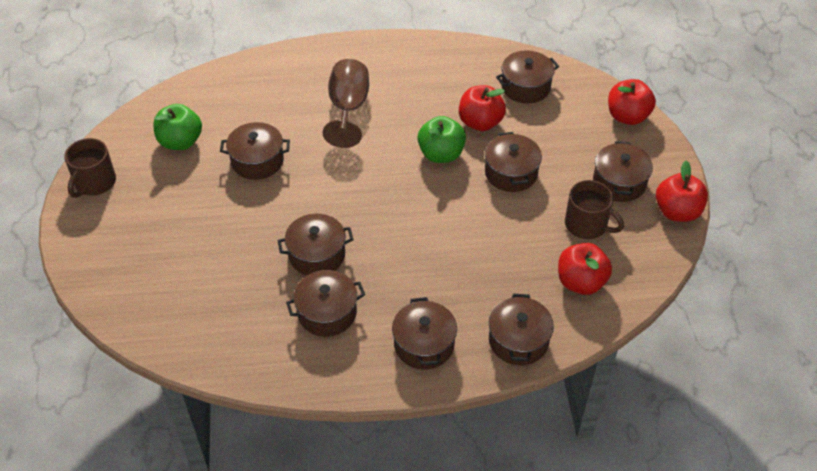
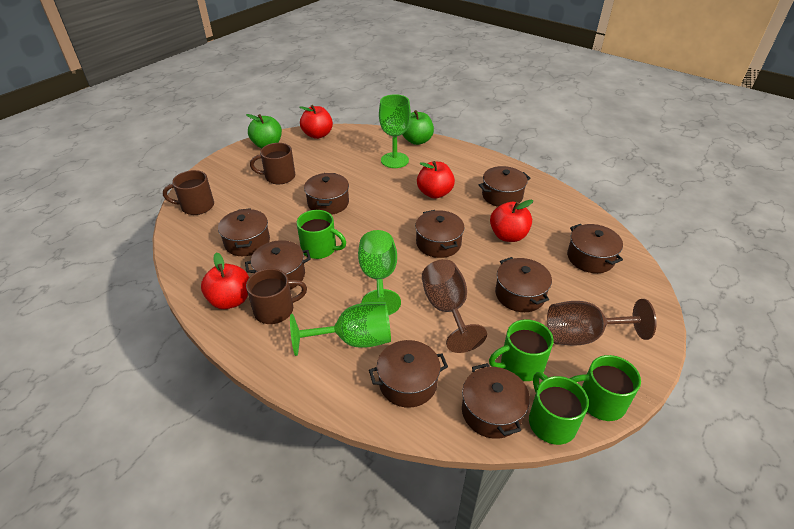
brown goblet: [323,59,369,148] = 1 -> [422,259,487,353] [547,299,657,346] = 2
brown mug: [64,138,116,198] [565,180,624,239] = 2 -> [163,170,214,215] [246,268,307,324] [250,143,295,184] = 3
brown pot: [220,122,290,180] [277,214,354,275] [286,270,365,337] [392,297,457,369] [485,132,542,192] [489,294,554,365] [496,50,559,104] [593,141,653,202] = 8 -> [218,208,270,256] [245,240,311,290] [304,173,349,215] [369,340,448,408] [415,210,465,258] [462,363,530,439] [479,166,530,207] [495,257,552,312] [567,224,623,273] = 9
green goblet: none = 0 -> [290,302,391,356] [358,230,401,315] [379,94,411,168] = 3
green mug: none = 0 -> [297,210,346,259] [489,319,554,381] [529,372,589,445] [569,355,641,421] = 4

